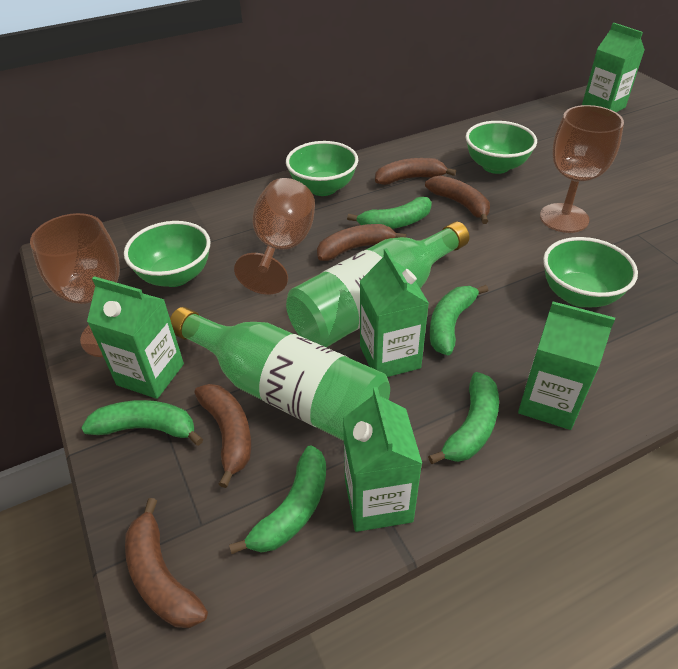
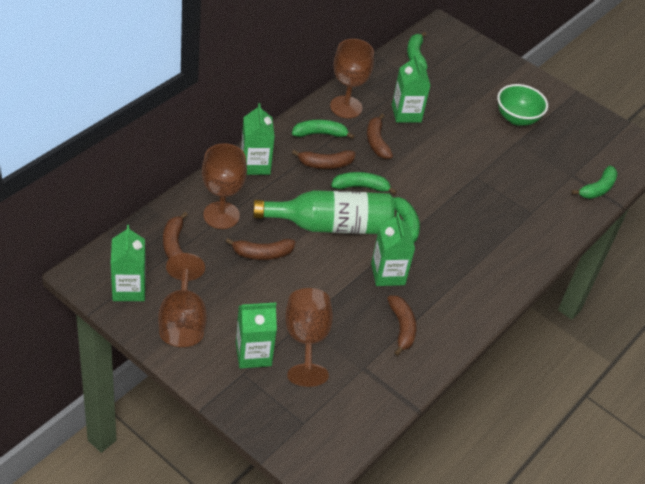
brown goblet: [30,213,120,357] [234,178,315,295] [540,105,624,233] = 3 -> [158,253,207,347] [202,143,247,229] [285,288,333,387] [330,39,374,118] = 4
green bottle: [170,307,390,441] [286,222,470,347] = 2 -> [253,190,395,234] = 1
green bowl: [124,221,210,287] [286,141,358,196] [466,121,537,174] [543,237,638,307] = 4 -> [497,84,548,126] = 1

